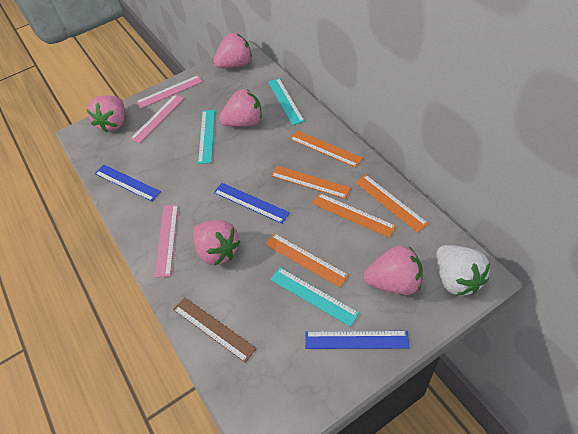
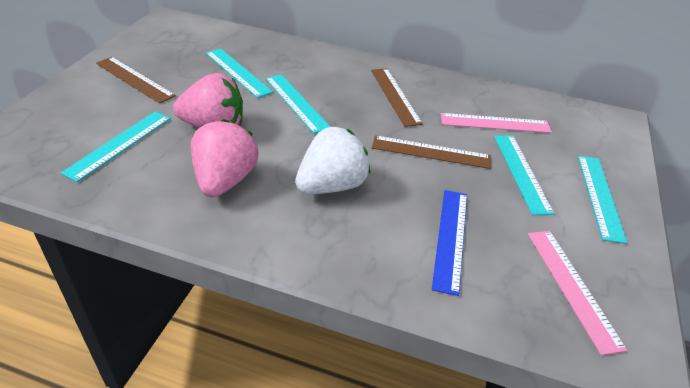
blue ruler: [95,165,161,201] [214,183,290,224] [305,331,409,349] = 3 -> [432,190,467,296] = 1
brown ruler: [173,297,257,363] = 1 -> [96,57,176,103] [371,68,423,127] [372,135,491,169] = 3
orange ruler: [265,233,349,288] [271,166,351,199] [290,131,363,168] [312,193,396,237] [355,174,429,233] = 5 -> none = 0
pink ruler: [130,95,184,143] [136,75,203,109] [154,204,178,278] = 3 -> [441,113,552,133] [528,231,627,355] = 2
pink strawberry: [86,95,125,132] [193,220,241,266] [213,33,252,68] [219,90,262,127] [364,245,423,295] = 5 -> [173,73,243,128] [191,119,258,197] = 2
turquoise ruler: [198,110,215,164] [268,78,305,125] [270,268,359,327] = 3 -> [61,111,171,182] [206,49,273,98] [265,74,330,134] [494,135,554,215] [578,156,628,244] = 5

